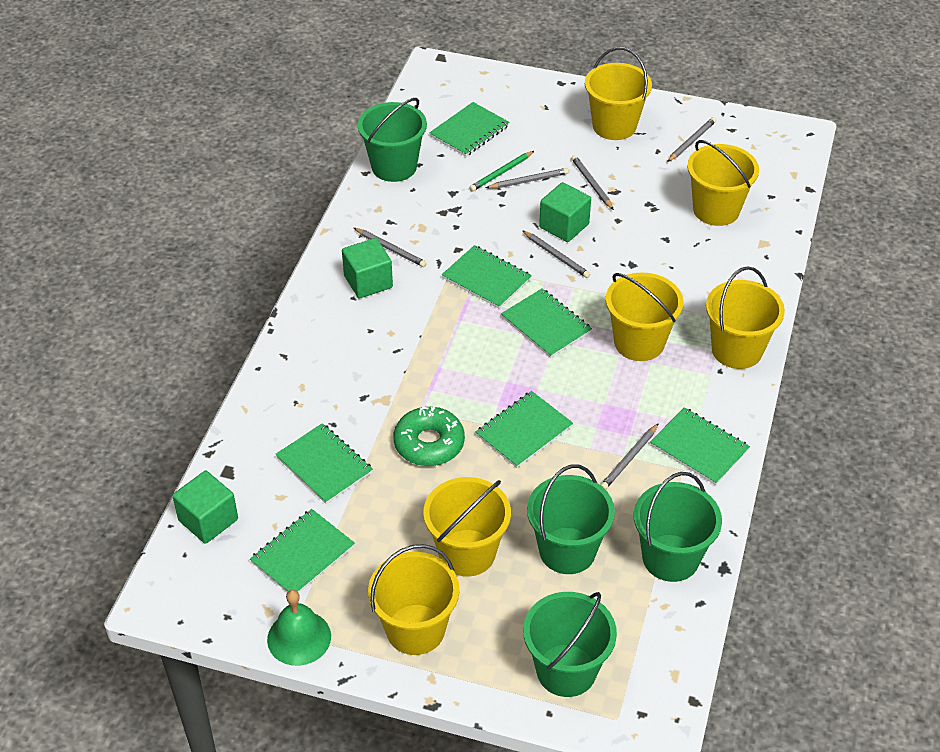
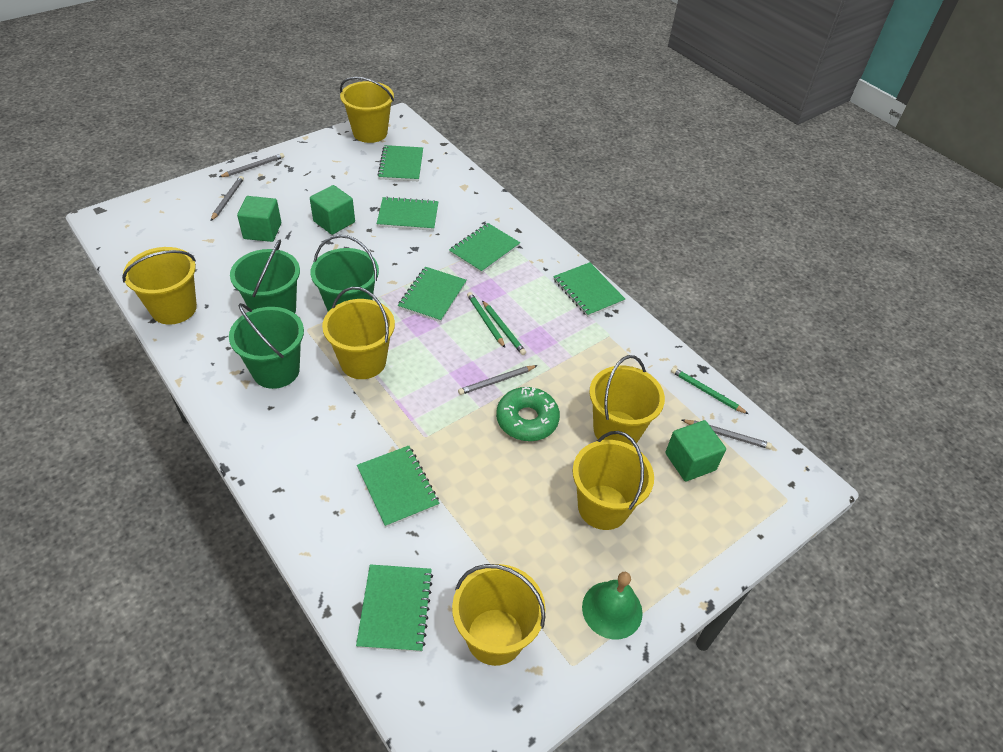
green bucket: [358,98,427,182] [523,592,617,697] [527,464,615,574] [634,472,722,582] = 4 -> [229,303,304,389] [230,239,300,313] [311,235,379,312] = 3
green pencil: [469,151,534,191] = 1 -> [467,292,505,348] [482,300,526,355] [671,367,748,414] = 3
grey pencil: [354,228,427,267] [486,168,569,188] [522,230,590,278] [571,155,614,210] [601,423,659,490] [667,117,716,162] = 6 -> [211,176,244,221] [219,153,284,177] [458,365,538,395] [682,420,772,449] = 4

